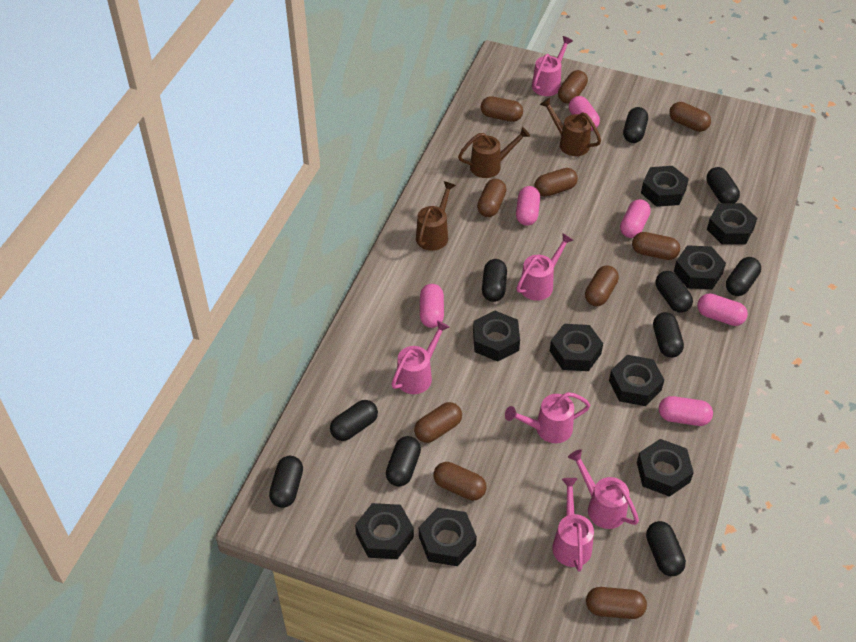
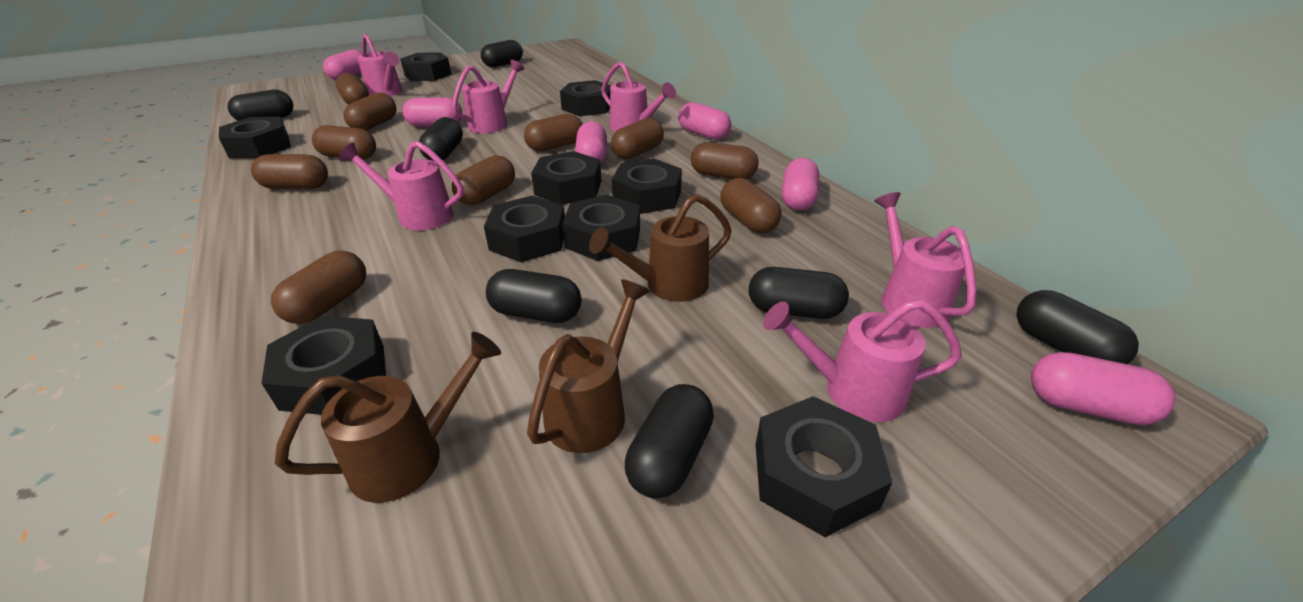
black capsule: [269,456,303,508] [330,400,378,441] [386,436,421,487] [482,259,507,302] [623,107,648,143] [646,521,686,576] [653,312,684,358] [656,271,693,313] [706,167,740,203] [726,257,761,296] = 10 -> [227,90,294,121] [419,117,463,161] [481,40,523,67] [486,269,582,323] [625,384,714,499] [749,267,849,319] [1016,290,1139,364] = 7

